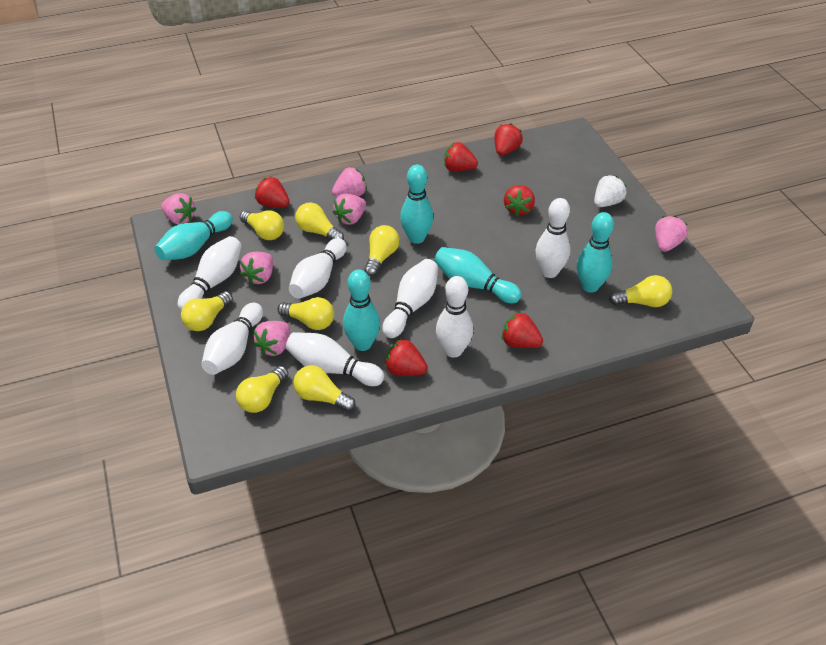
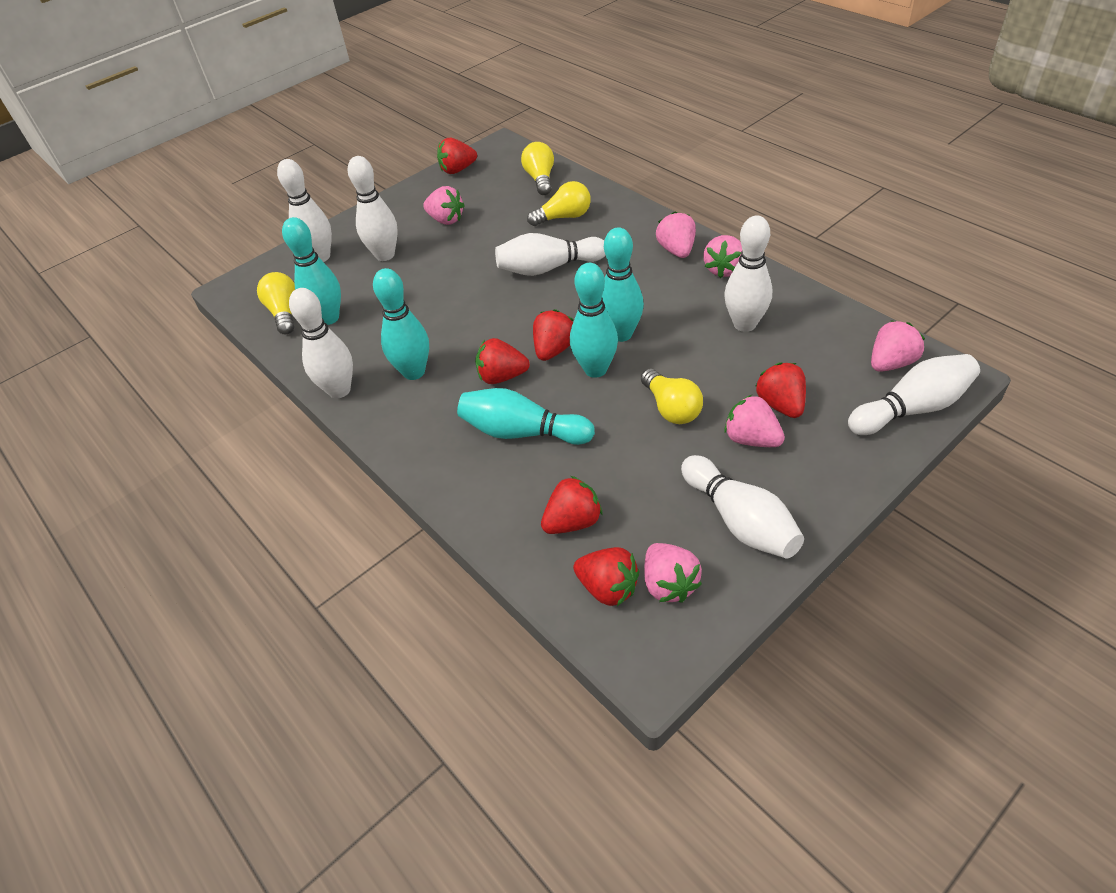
white strawberry: [594,175,627,207] = 1 -> none = 0
yellow light bulb: [181,291,233,331] [236,366,288,413] [240,210,284,240] [277,297,334,330] [293,365,356,412] [295,203,344,240] [364,225,400,276] [609,275,672,307] = 8 -> [257,272,295,334] [521,142,554,195] [527,181,591,226] [641,369,703,424] = 4

